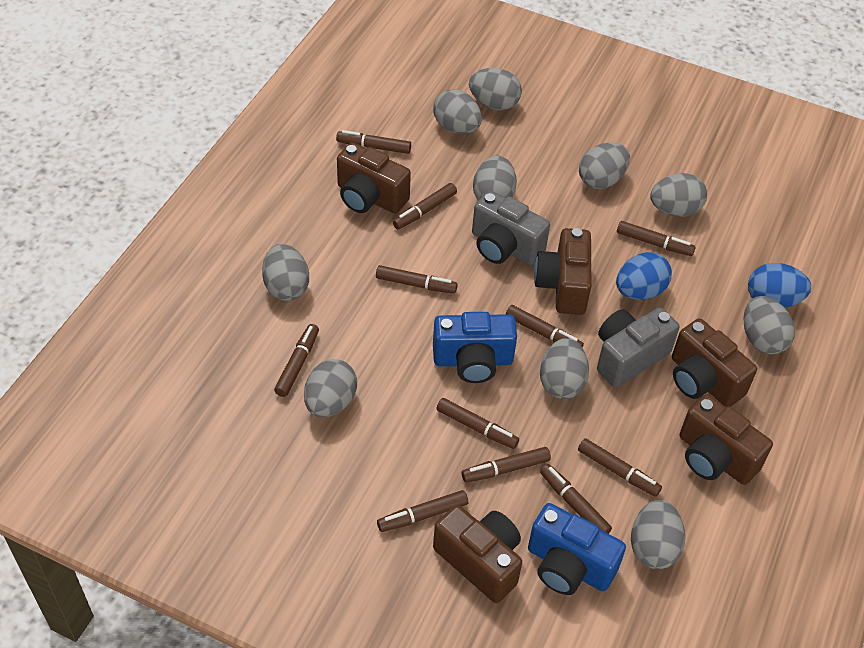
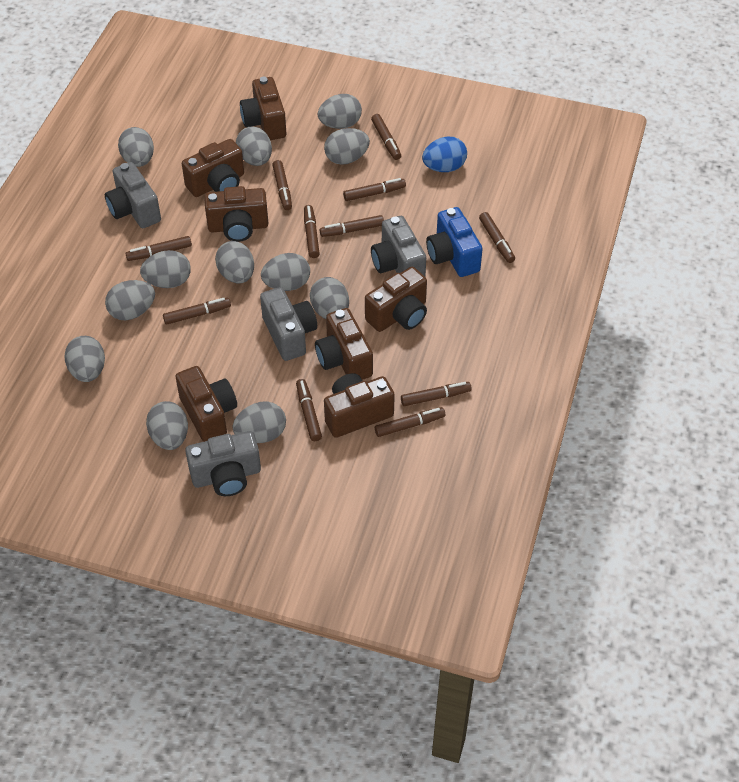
blue camera: [433,312,517,383] [528,503,626,595] = 2 -> [426,207,482,277] = 1
blue egg: [616,252,672,300] [748,263,811,308] = 2 -> [422,137,467,172] = 1
brown camera: [337,142,411,214] [433,505,522,603] [534,228,591,315] [672,318,757,407] [679,394,773,485] = 5 -> [175,366,237,442] [182,139,244,197] [204,186,269,242] [240,77,286,140] [315,308,373,380] [324,373,395,438] [365,267,427,332] = 7
grey camera: [472,190,550,265] [597,308,679,388] = 2 -> [105,162,161,228] [185,431,261,496] [260,287,317,361] [371,216,426,276] = 4
grey egg: [262,244,309,301] [304,359,357,417] [433,89,482,134] [469,68,522,111] [473,155,517,200] [540,338,589,399] [579,143,630,189] [631,499,685,569] [650,173,707,217] [744,296,795,354] = 10 -> [64,336,105,382] [105,280,155,320] [118,127,154,167] [140,250,191,288] [146,401,188,450] [215,241,254,283] [232,401,286,443] [236,126,272,166] [261,253,310,291] [310,277,349,319] [318,94,362,129] [324,128,370,165] = 12

